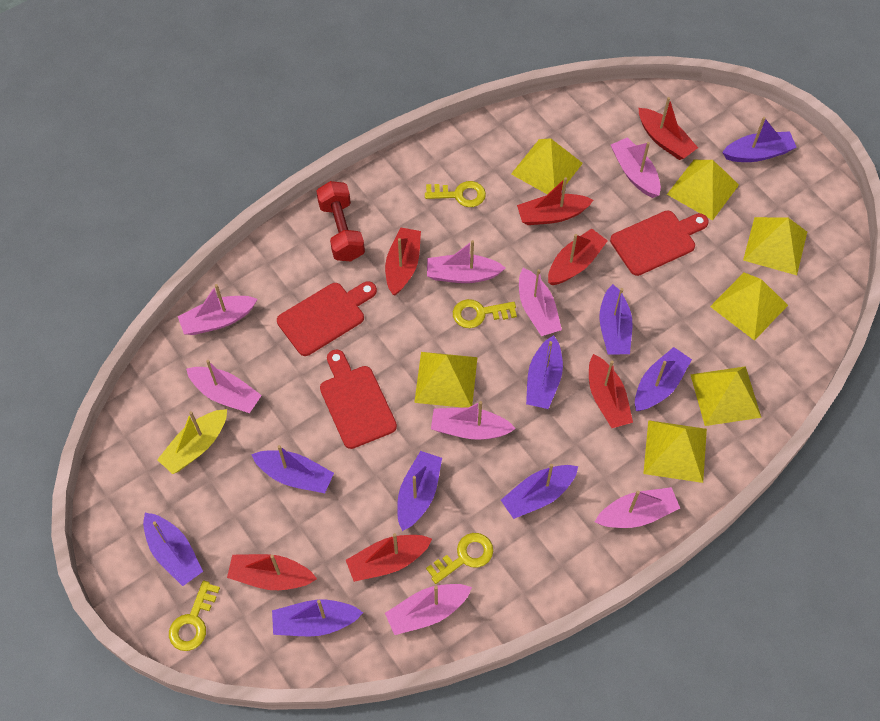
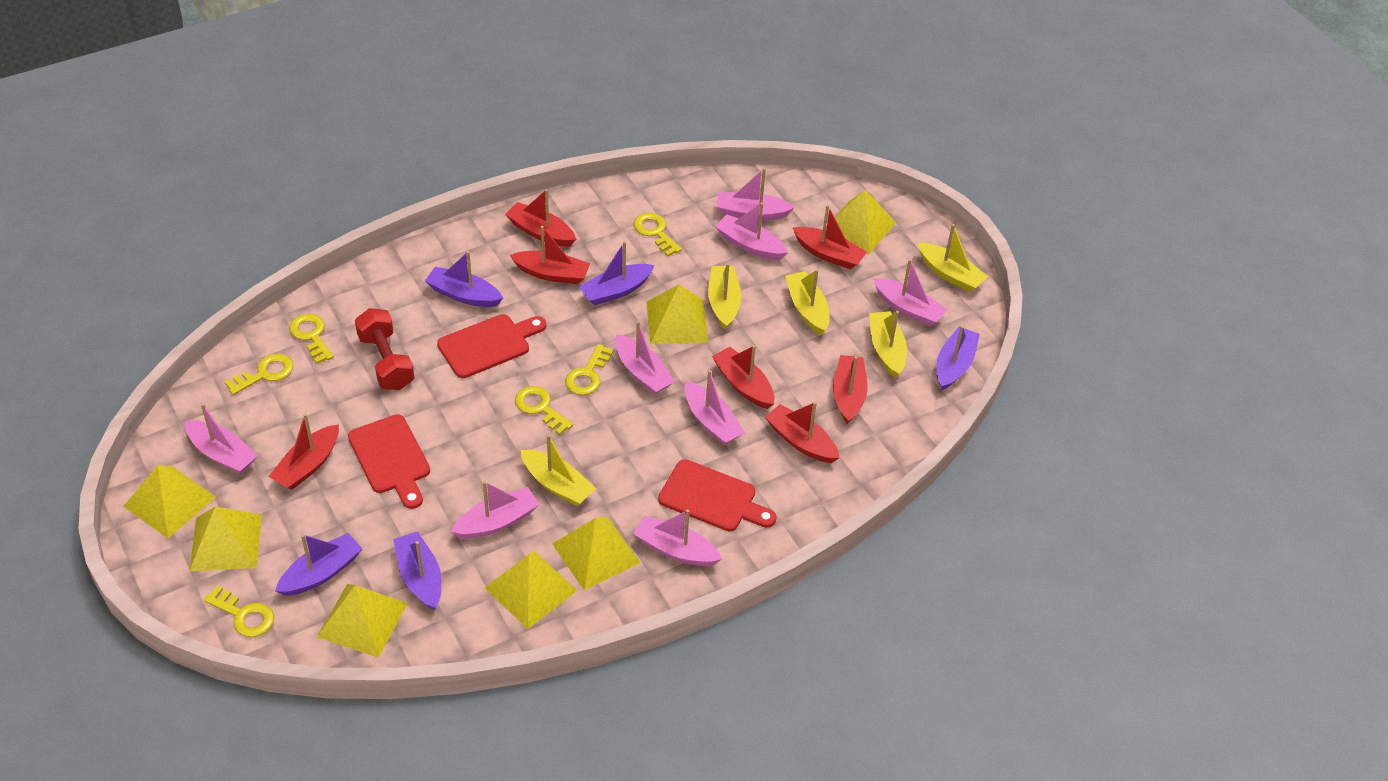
purple boat: [143,513,203,586] [251,445,334,493] [272,600,363,636] [397,451,442,531] [501,464,578,519] [526,335,563,409] [599,284,633,354] [635,347,692,411] [722,117,797,162] = 9 -> [275,533,362,596] [393,531,442,610] [425,251,503,307] [579,241,655,306] [937,326,980,390] = 5
yellow boat: [157,409,227,474] = 1 -> [521,434,596,506] [708,263,741,330] [785,269,829,335] [869,311,907,378] [918,224,988,292] = 5
yellow key: [169,581,220,651] [425,181,486,207] [426,533,493,584] [453,299,517,328] = 4 -> [204,586,274,637] [225,354,293,395] [289,314,334,364] [515,386,573,435] [565,344,613,395] [634,213,682,256] = 6

